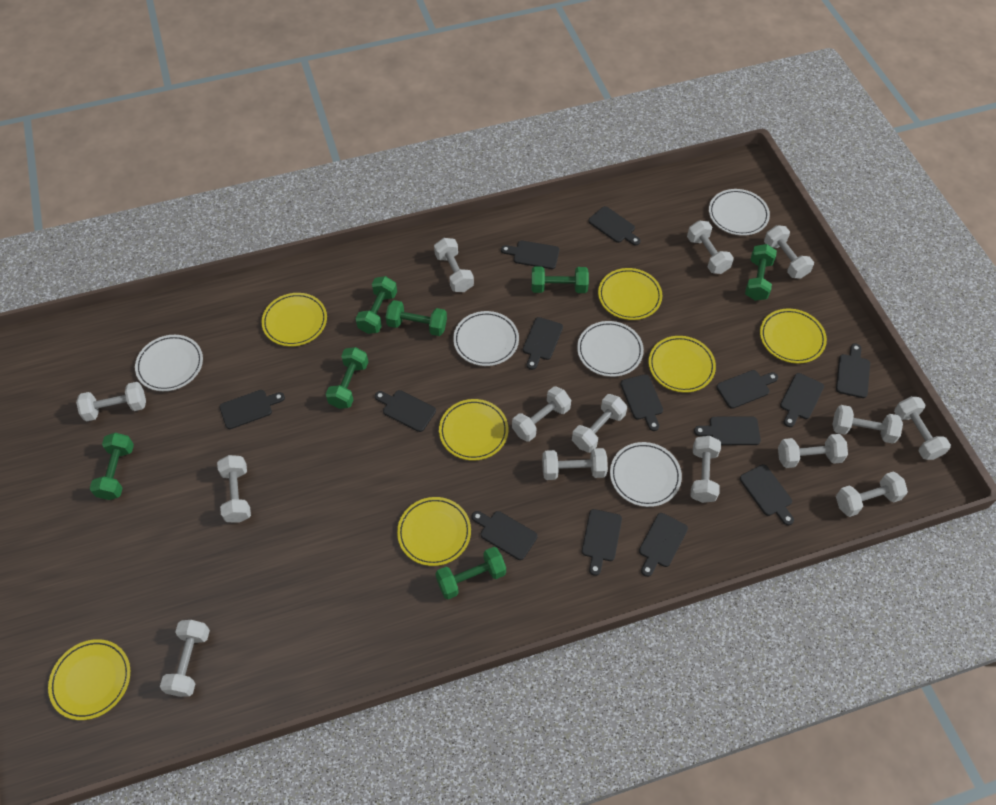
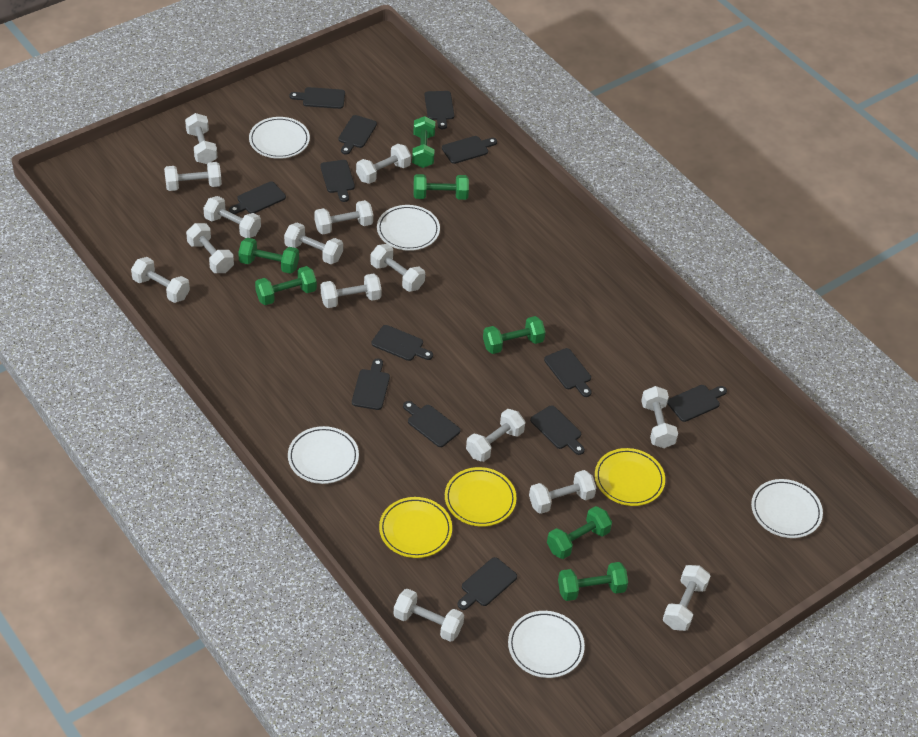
black cutting board: [219,390,285,429] [375,390,436,432] [472,511,538,560] [501,241,559,269] [523,317,563,370] [582,509,622,576] [588,206,641,246] [620,374,663,431] [639,513,688,577] [694,416,761,445] [716,370,778,409] [740,464,794,525] [780,373,824,427] [836,343,870,398] = 14 -> [229,182,286,214] [289,87,345,109] [320,160,355,202] [338,115,377,155] [352,359,390,410] [372,325,433,361] [403,401,460,447] [425,91,454,129] [442,136,497,164] [457,557,517,610] [530,405,585,455] [544,348,592,397] [667,385,727,422] = 13
white dumbbell: [76,382,146,422] [160,620,210,697] [217,455,251,523] [434,238,474,292] [512,386,571,442] [542,448,608,480] [572,394,627,453] [687,220,734,274] [690,436,721,503] [764,225,814,278] [778,434,848,468] [833,405,903,444] [836,471,908,517] [894,397,951,460] = 14 -> [131,257,190,303] [164,162,222,191] [185,113,217,164] [186,223,234,273] [203,196,261,238] [284,223,343,264] [314,200,373,235] [321,273,382,308] [356,144,411,184] [370,244,425,292] [394,589,464,642] [466,409,525,462] [529,470,596,514] [641,386,678,448] [663,565,711,631] = 15
yellow plate: [48,639,130,720] [261,293,327,346] [397,497,471,566] [439,399,508,461] [598,268,662,320] [649,336,716,393] [760,309,827,363] = 7 -> [379,497,452,558] [445,467,517,527] [595,448,665,506] = 3

